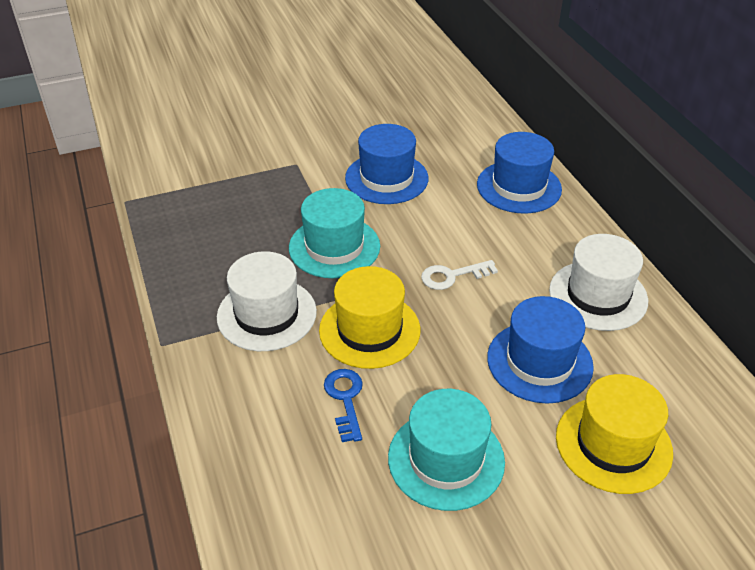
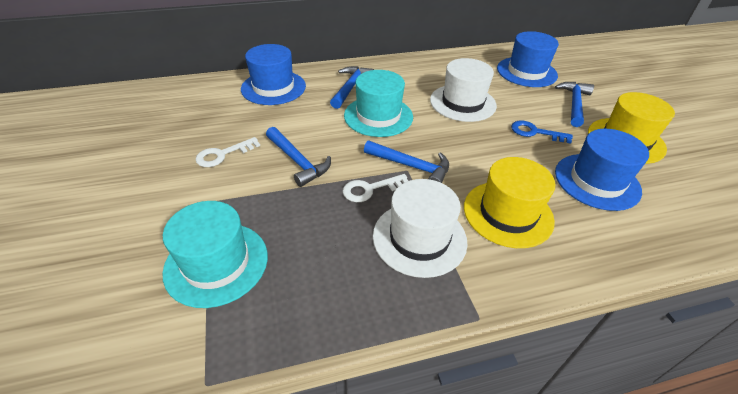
blue hammer: none = 0 -> [266,127,331,187] [330,66,374,109] [364,141,449,183] [555,82,594,127] = 4
white key: [421,260,498,290] = 1 -> [196,137,260,167] [342,174,408,202] = 2

